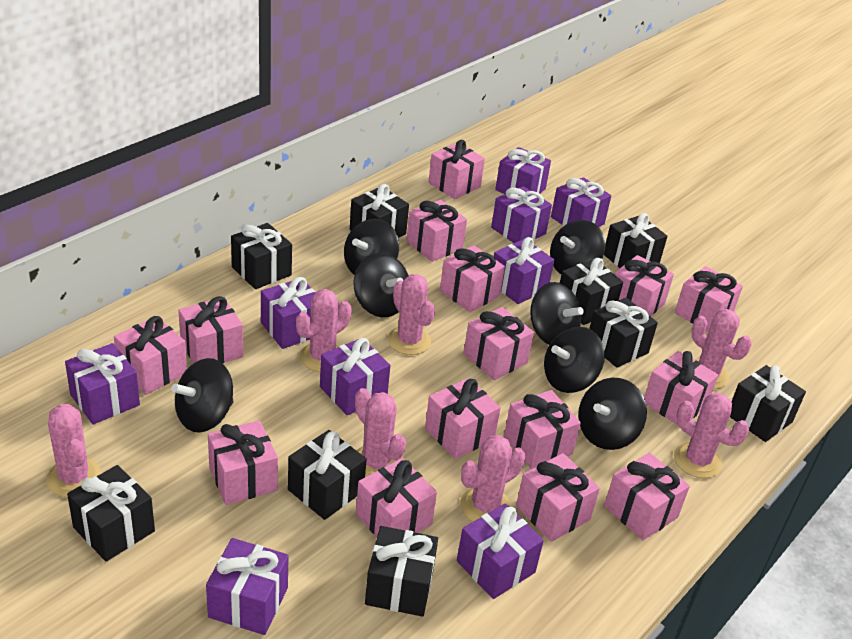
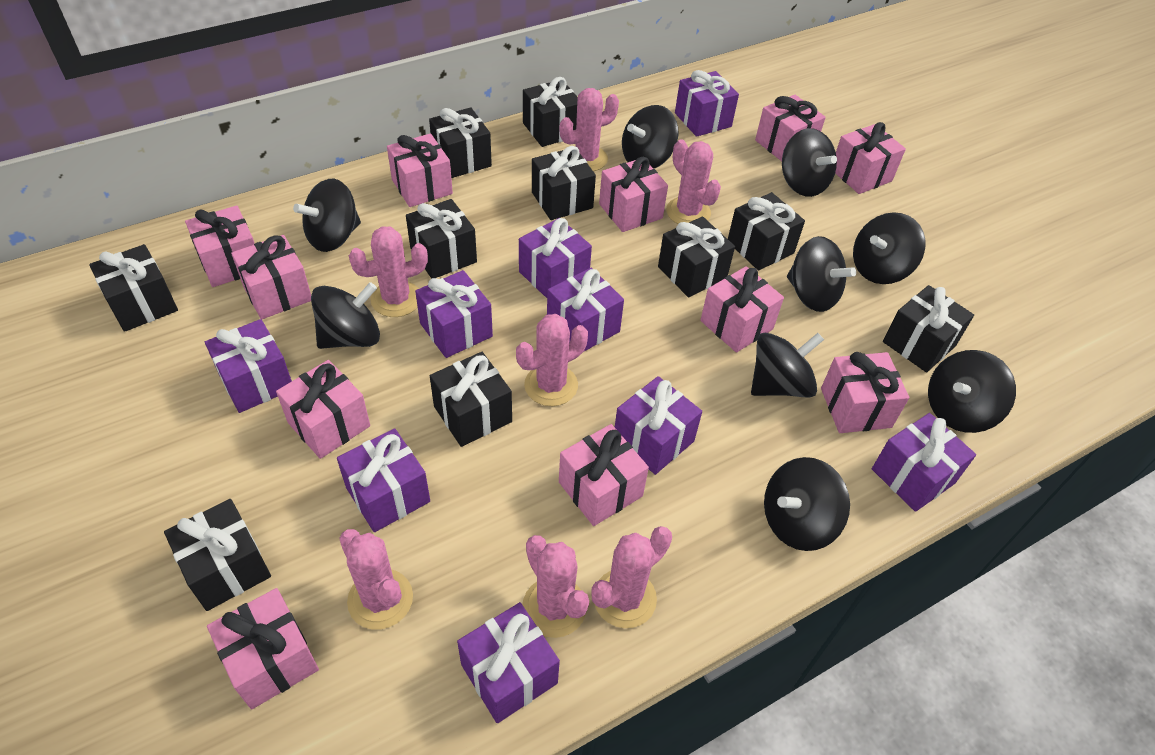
black gift: [67,465,155,562] [231,223,292,289] [288,430,367,520] [350,184,409,238] [365,526,438,617] [560,258,623,325] [589,298,658,368] [604,213,667,268] [730,365,806,442] = 9 -> [89,244,178,332] [164,499,271,611] [406,199,477,279] [429,107,492,178] [430,352,512,447] [523,77,578,147] [532,146,596,220] [658,216,735,297] [728,192,805,271] [883,285,974,372] = 10
black spinning top: [171,358,233,433] [344,219,399,275] [353,253,409,317] [530,282,584,345] [544,327,605,393] [550,220,605,274] [578,378,647,450] = 7 -> [293,179,361,252] [311,282,380,349] [622,105,678,169] [751,333,824,398] [764,457,850,551] [782,128,837,197] [787,236,856,312] [853,212,926,284] [928,350,1016,433] = 9
pink gift: [114,316,187,395] [178,296,243,364] [208,420,278,505] [356,458,437,537] [406,200,467,262] [425,378,501,459] [428,140,485,199] [440,245,505,312] [463,307,534,380] [504,390,581,469] [516,453,600,542] [604,452,690,541] [614,255,674,316] [644,351,718,425] [675,266,743,332] = 15 -> [185,205,255,287] [207,588,319,709] [231,235,311,319] [276,360,370,459] [387,133,453,207] [559,424,649,526] [599,157,668,232] [700,266,784,353] [755,95,826,161] [821,352,910,433] [835,122,906,194] = 11

